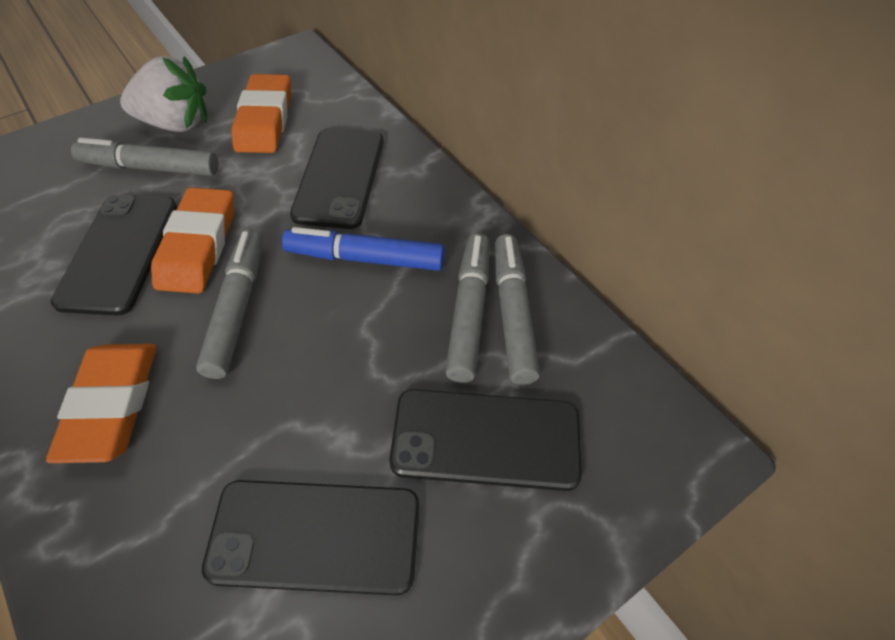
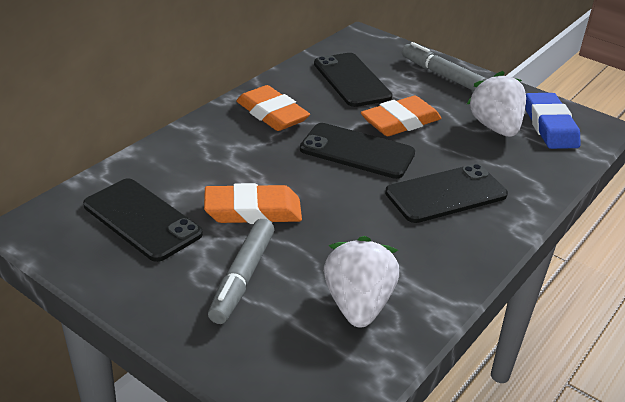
blue eraser: none = 0 -> [525,93,581,149] = 1
blue marker: [282,227,444,271] = 1 -> none = 0
grey marker: [71,138,218,176] [196,229,263,379] [445,233,489,383] [495,234,540,385] = 4 -> [208,219,274,324] [402,42,486,91] = 2
white strawberry: [120,56,207,132] = 1 -> [324,236,399,327] [467,71,526,137] = 2

